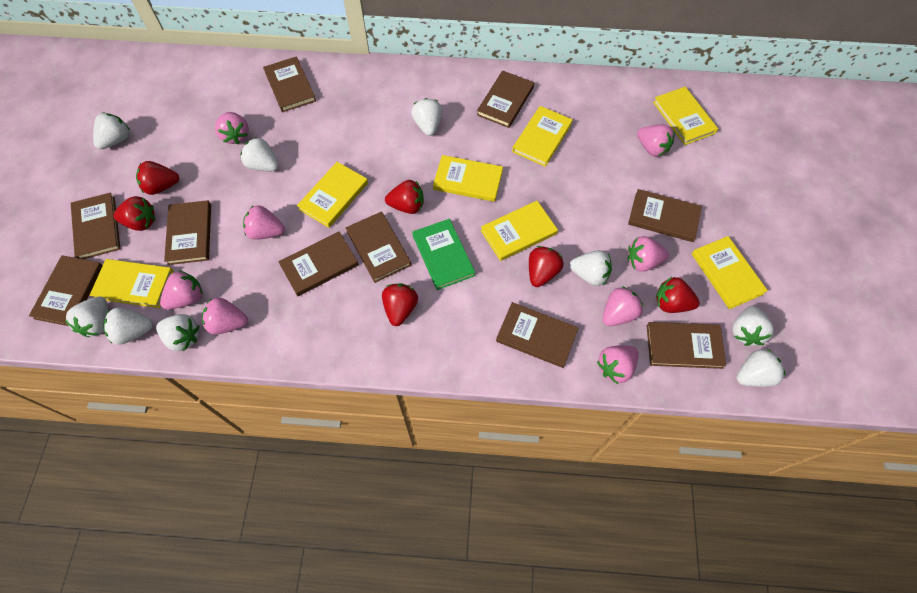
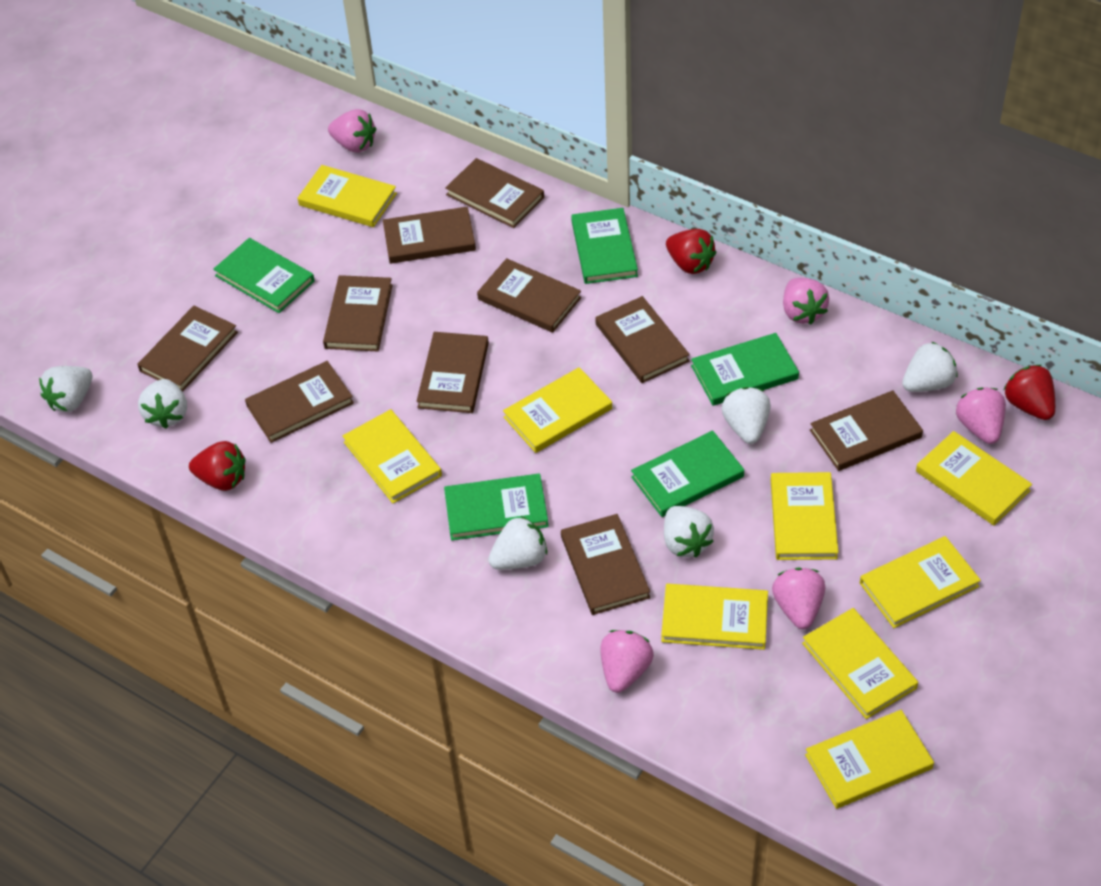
green book: [412,219,475,290] = 1 -> [213,238,315,313] [444,474,549,541] [571,208,638,284] [631,430,744,517] [691,333,799,406] = 5
pink strawberry: [160,270,203,310] [202,298,248,335] [215,112,249,144] [243,205,285,240] [597,345,639,384] [603,286,643,326] [628,236,669,272] [637,125,675,157] = 8 -> [328,109,376,153] [600,630,654,693] [772,568,825,629] [783,278,829,325] [956,387,1006,444] = 5
red strawberry: [113,196,155,231] [136,161,179,195] [382,284,418,326] [385,180,424,214] [529,246,564,287] [656,277,700,313] = 6 -> [189,441,245,491] [666,229,716,274] [1004,365,1055,420] = 3
white strawberry: [65,296,108,337] [93,113,130,149] [103,307,153,345] [156,314,199,351] [240,137,279,171] [411,98,443,136] [569,250,612,286] [732,306,774,346] [736,349,786,387] = 9 -> [39,366,92,412] [138,379,187,429] [488,516,547,570] [664,506,714,557] [721,387,771,444] [902,342,957,392] = 6
yellow book: [90,259,174,308] [297,162,368,228] [433,155,503,202] [481,201,558,261] [512,106,573,167] [653,87,718,145] [692,236,768,309] = 7 -> [298,165,397,227] [342,409,442,503] [503,367,612,453] [661,584,768,650] [771,472,838,560] [802,608,918,719] [805,710,934,809] [860,536,981,628] [916,431,1032,526] = 9

